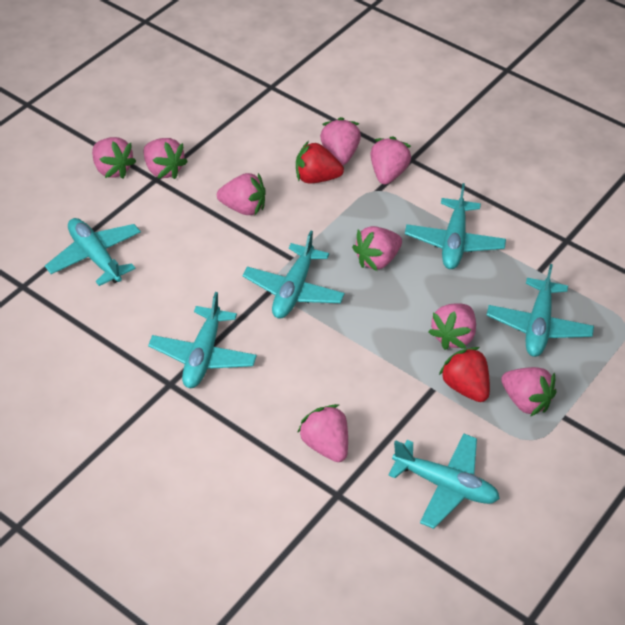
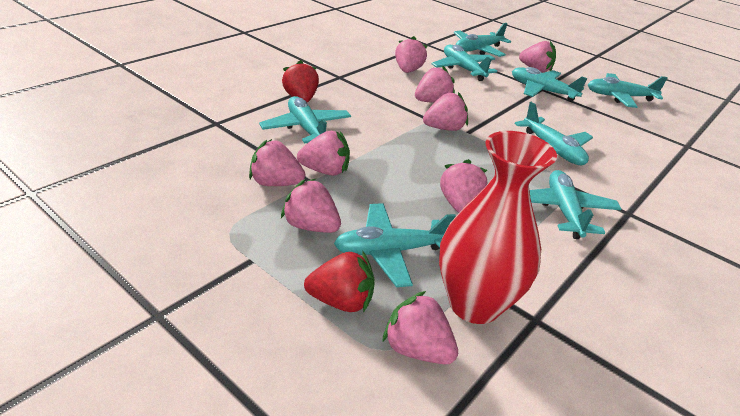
red vase: none = 0 -> [439,131,557,324] = 1
turquoise plane: [45,218,141,286] [148,292,257,388] [242,230,345,319] [388,434,500,529] [405,183,506,269] [486,264,594,357] = 6 -> [259,96,351,143] [334,203,456,287] [431,44,497,81] [454,23,511,57] [512,67,588,102] [514,102,593,165] [529,170,622,239] [588,73,668,108] = 8

